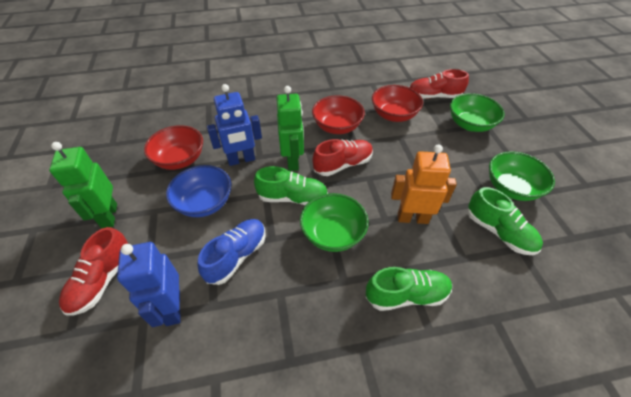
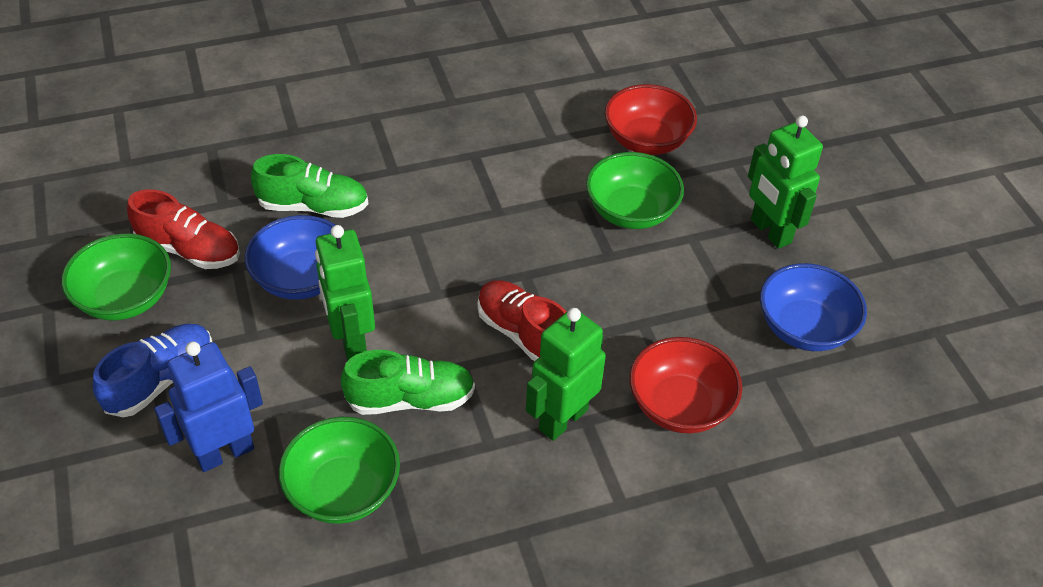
blue bowl: [166,165,231,217] = 1 -> [245,215,335,300] [760,263,867,351] = 2
blue robot: [117,242,181,327] [207,84,262,166] = 2 -> [154,342,263,472] = 1
green robot: [49,142,117,229] [276,86,304,171] = 2 -> [315,225,375,360] [526,308,606,441] [748,115,823,249] = 3
green shoe: [254,166,328,205] [366,267,452,311] [468,187,543,255] = 3 -> [251,154,368,218] [340,350,475,415] = 2
orange robot: [391,145,457,224] = 1 -> none = 0
red bowl: [144,125,203,170] [312,95,365,134] [372,85,423,122] = 3 -> [605,84,697,155] [629,337,742,433] = 2
red shoe: [59,227,128,316] [312,139,373,176] [409,69,469,99] = 3 -> [127,189,240,269] [477,280,567,362] = 2

